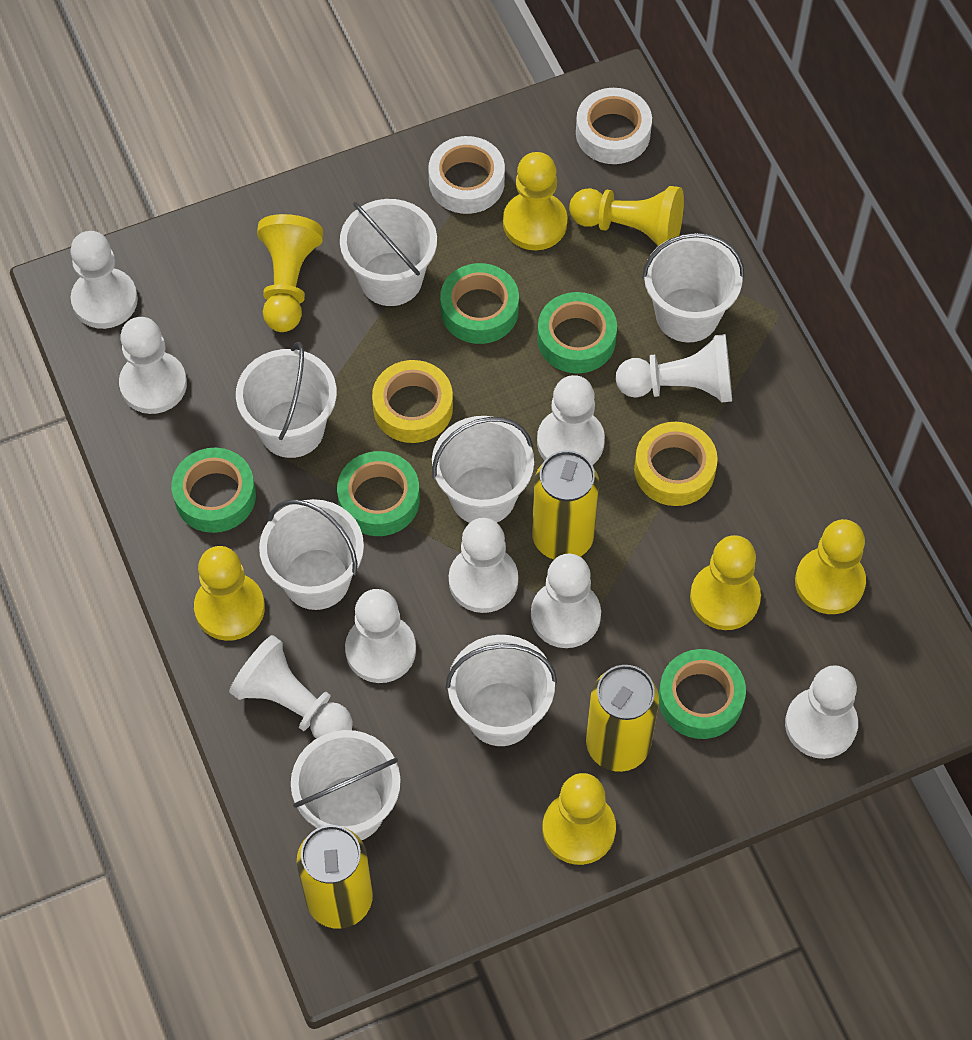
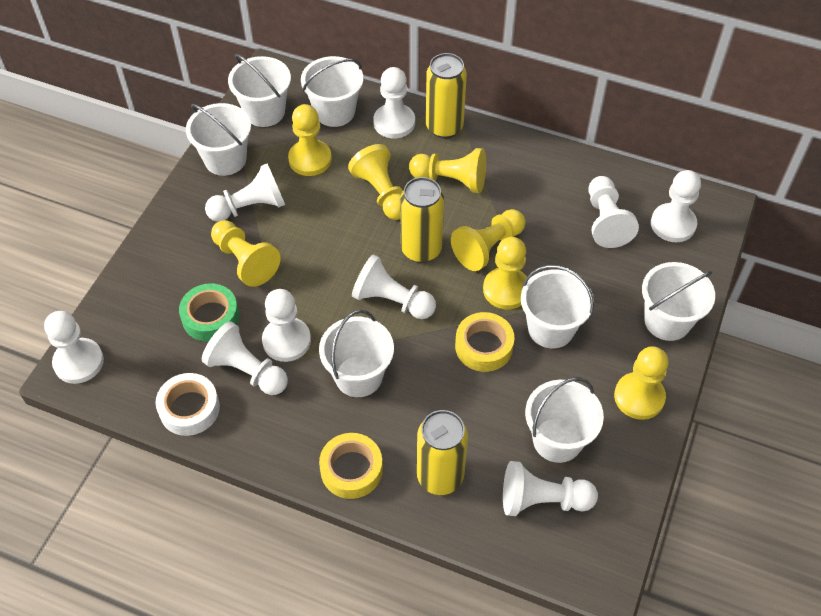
green tape: [171,448,256,533] [337,451,420,536] [440,263,519,344] [537,292,617,374] [658,649,746,739] = 5 -> [179,283,239,342] = 1
white tape: [428,136,505,214] [576,88,652,164] = 2 -> [156,373,220,436] = 1

